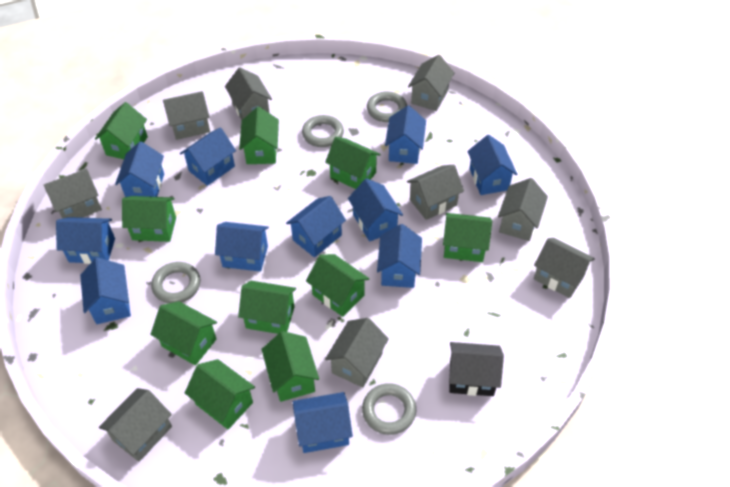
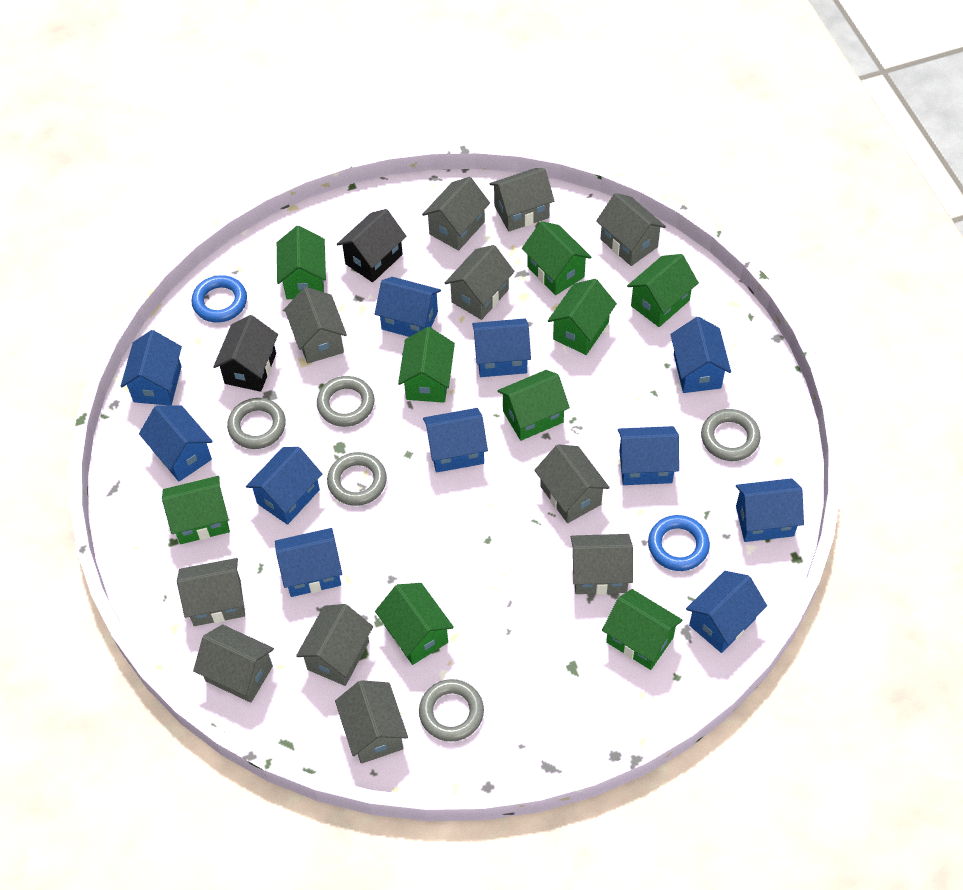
black house: [449,342,504,396] = 1 -> [213,315,278,392] [337,209,406,282] = 2
blue ring: none = 0 -> [192,275,247,322] [648,515,710,571] = 2
green house: [95,102,148,159] [122,196,176,242] [150,301,217,365] [185,359,255,429] [238,281,296,334] [239,107,279,164] [261,331,319,402] [306,254,369,317] [325,137,381,189] [443,213,492,262] = 10 -> [162,476,230,544] [277,226,326,300] [375,583,454,665] [398,327,455,403] [498,370,570,441] [522,221,592,295] [548,279,617,355] [602,589,683,670] [627,254,699,327] = 9
grey house: [44,169,102,219] [99,388,172,462] [163,91,210,140] [225,67,272,120] [325,318,389,388] [407,165,464,220] [408,55,454,111] [498,178,548,241] [534,238,595,298] = 9 -> [177,558,245,626] [193,624,274,703] [285,287,347,364] [296,604,373,686] [335,680,408,764] [422,177,490,251] [445,245,515,320] [490,168,554,232] [534,444,610,523] [571,534,633,595] [596,193,666,266] = 11
grey ring: [151,262,200,304] [302,115,344,147] [362,383,416,435] [367,91,407,122] = 4 -> [227,398,286,449] [317,376,374,427] [327,452,387,506] [419,679,484,742] [701,409,760,461] = 5

